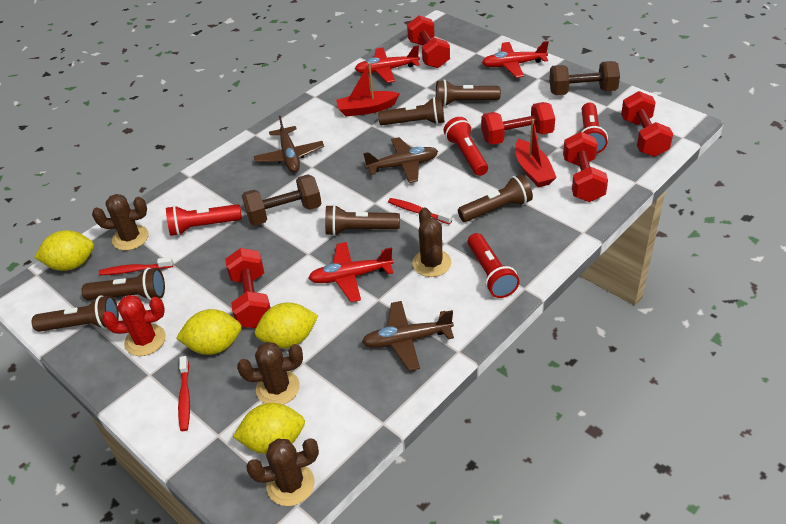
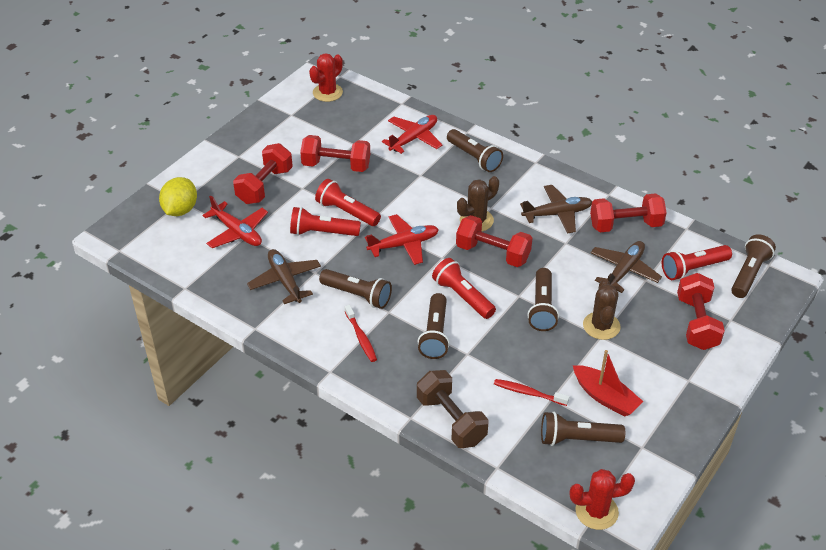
brown cactus: [92,194,149,250] [237,342,303,405] [246,439,319,506] [412,208,452,277] = 4 -> [457,176,499,231] [583,279,621,340] = 2
brown dumbbell: [242,174,322,226] [549,61,620,95] = 2 -> [417,370,489,448] = 1
red boat: [336,63,400,117] [515,119,557,188] = 2 -> [573,350,643,417] = 1
red cactus: [102,295,166,356] = 1 -> [309,53,343,102] [570,469,635,530] = 2
red toothbrush: [99,257,173,275] [178,356,190,431] [388,198,452,225] = 3 -> [345,305,377,362] [494,379,569,406] = 2
yellow lemon: [34,230,94,271] [176,309,242,355] [233,403,305,454] [255,302,318,348] = 4 -> [159,177,197,216] = 1

